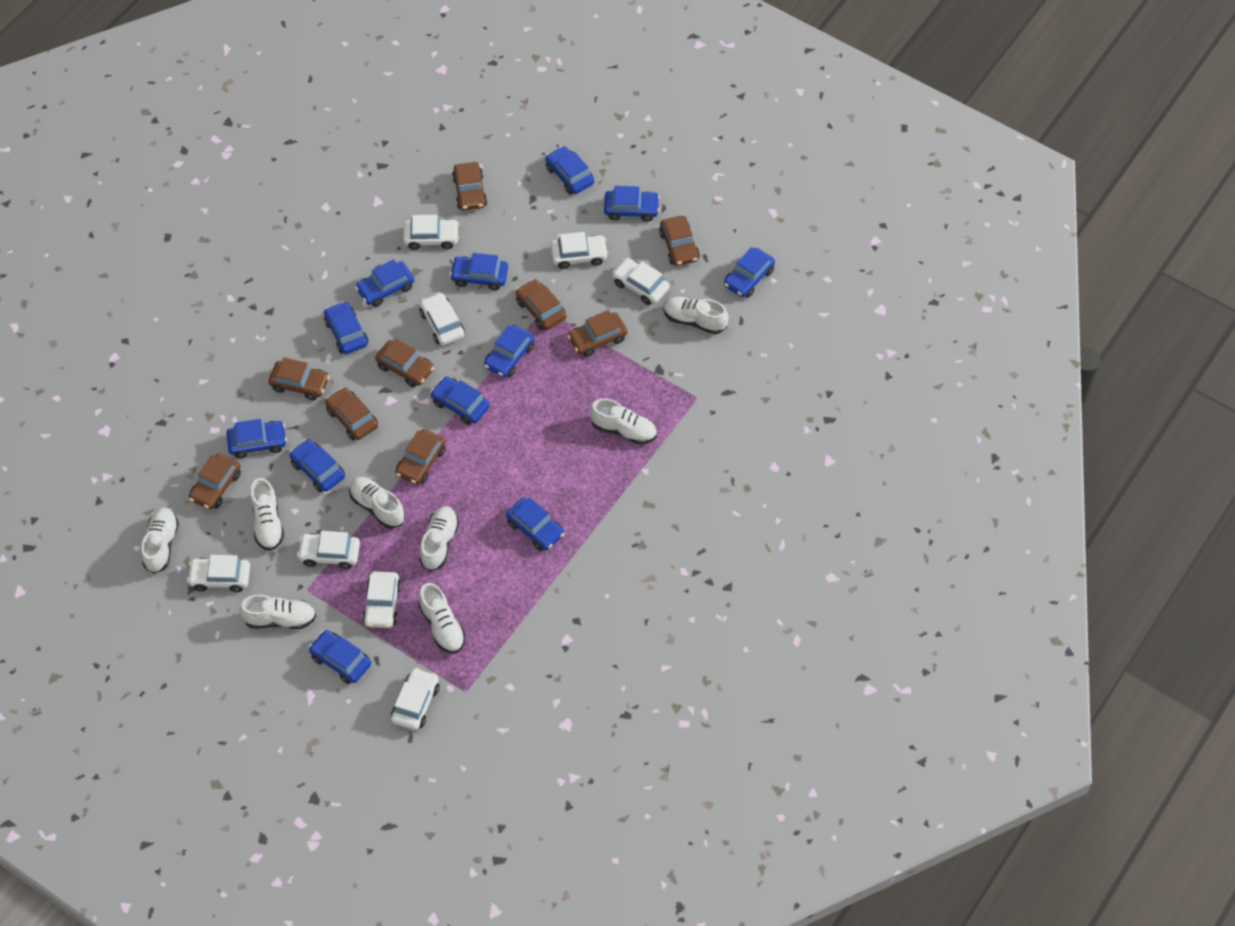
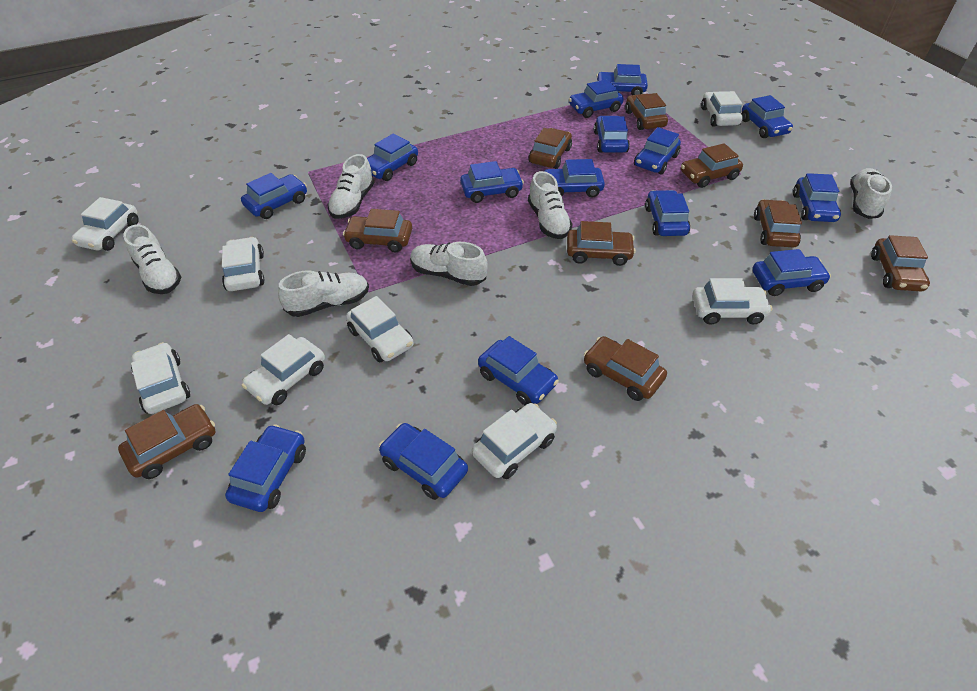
blue car: [226,419,287,459] [289,439,345,492] [309,630,371,684] [324,301,368,354] [355,259,414,307] [430,377,490,425] [450,253,508,290] [484,325,534,377] [506,497,564,551] [545,146,594,194] [604,186,660,222] [724,247,775,298] = 12 -> [225,424,306,512] [241,173,307,219] [367,134,418,181] [379,423,468,500] [460,161,524,203] [478,336,559,405] [544,159,605,198] [569,79,624,118] [594,116,630,153] [596,64,648,95] [634,127,681,174] [645,190,690,236] [741,95,793,138] [752,249,831,296] [793,173,841,222] = 15
white shoe: [141,507,179,574] [240,595,316,629] [250,478,284,551] [349,477,405,529] [418,583,466,653] [419,506,459,571] [590,398,657,444] [663,297,728,334] = 8 -> [123,225,181,294] [278,270,369,317] [328,154,374,219] [410,242,488,286] [528,171,573,239] [850,168,892,219] = 6

